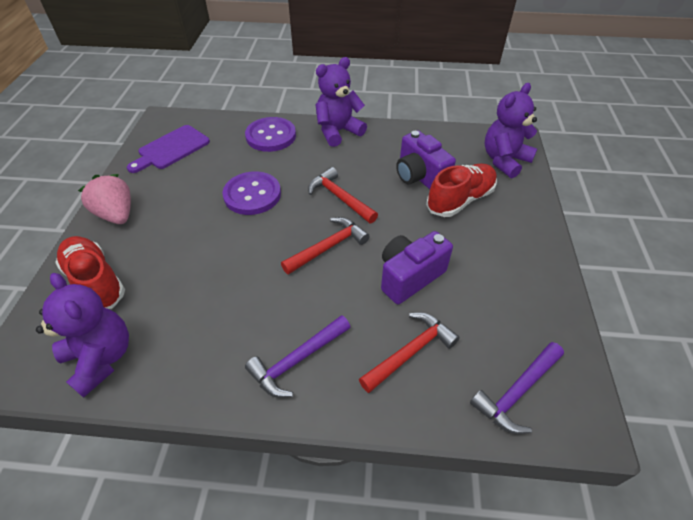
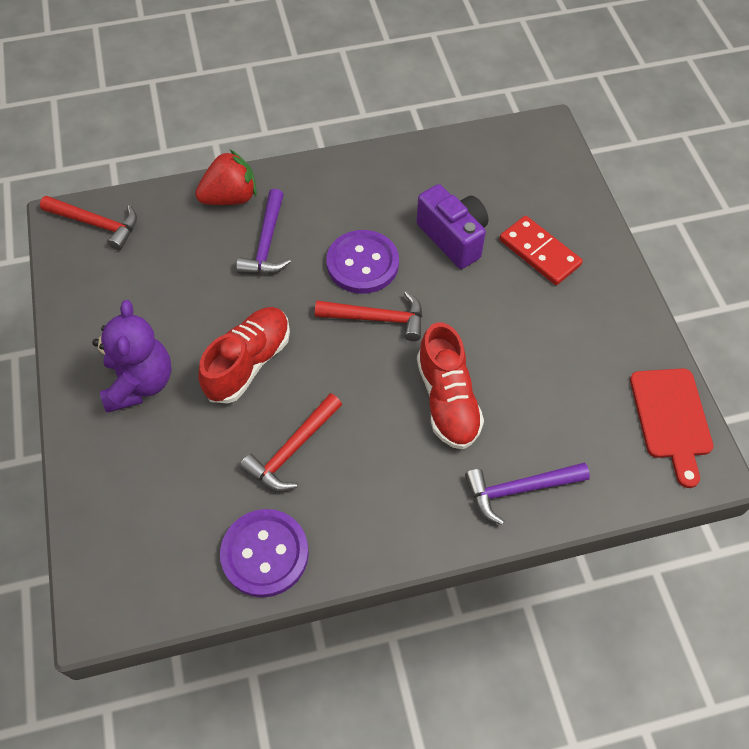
pink strawberry: [78,174,131,224] = 1 -> none = 0
purple camera: [381,231,453,304] [396,131,456,189] = 2 -> [416,184,488,269] = 1
purple cutting board: [127,125,210,173] = 1 -> none = 0
purple teddy bear: [36,273,129,398] [315,57,367,147] [484,83,537,178] = 3 -> [92,300,172,413] = 1
red cutting board: none = 0 -> [630,368,713,488] = 1
red domino: none = 0 -> [499,216,583,285] = 1
red strawberry: none = 0 -> [195,150,257,205] = 1

